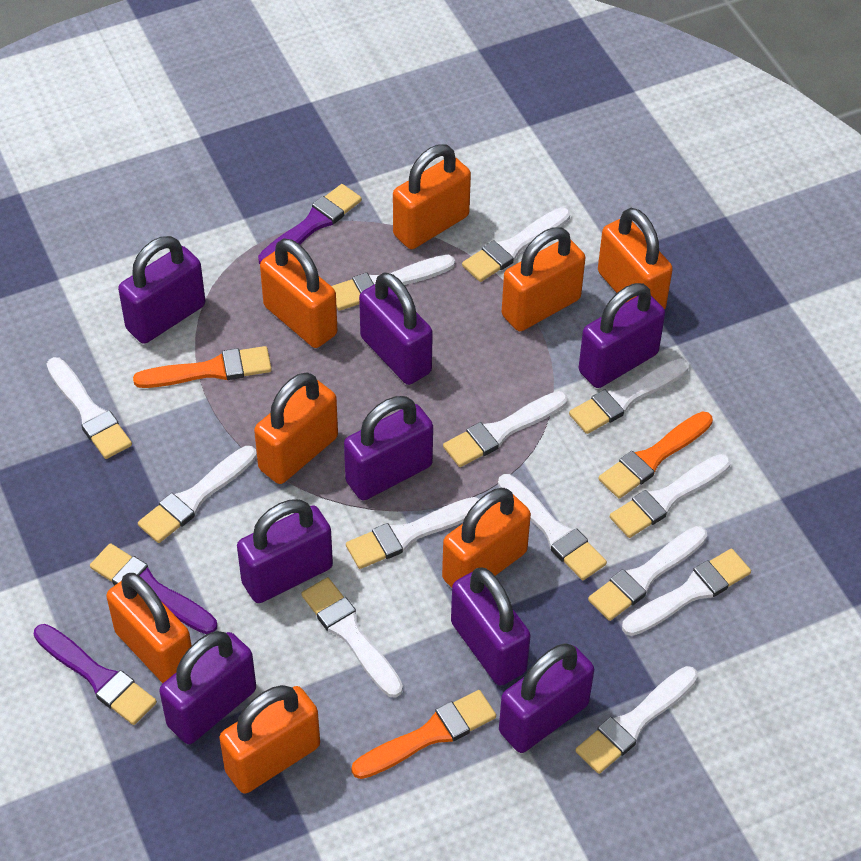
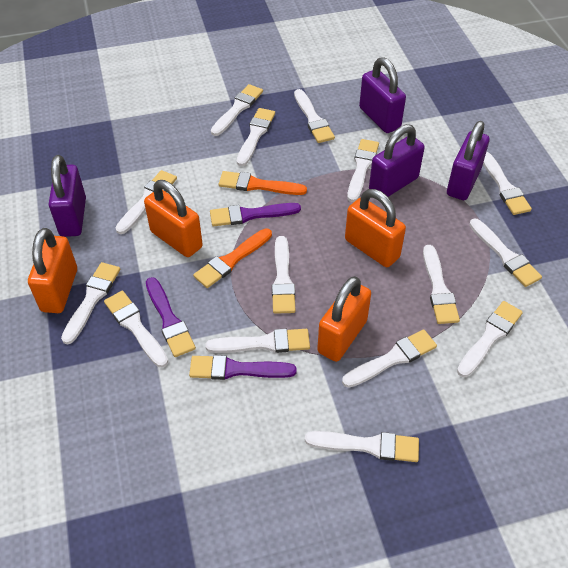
orange brush: [133,346,272,388] [351,690,496,779] [599,411,713,499] = 3 -> [193,228,272,288] [219,171,307,195] = 2
orange padlock: [106,573,192,683] [219,685,320,794] [254,373,338,484] [260,238,337,348] [393,144,471,249] [442,488,531,588] [502,227,585,331] [598,208,673,310] = 8 -> [28,228,77,313] [144,180,203,257] [317,276,371,362] [345,189,406,267] = 4
purple padlock: [118,236,206,344] [159,631,256,744] [237,499,333,603] [344,396,433,500] [359,272,433,385] [451,567,531,686] [499,643,594,753] [579,283,665,388] = 8 -> [49,155,86,237] [359,57,406,133] [369,124,425,197] [447,121,490,200] = 4
white brush: [47,357,132,459] [138,446,257,543] [301,577,403,698] [332,255,455,311] [346,497,479,569] [443,391,568,467] [462,207,570,282] [498,474,607,580] [569,358,689,434] [575,666,698,774] [588,526,707,621] [610,454,731,538] [622,549,751,636] = 13 -> [61,262,120,344] [104,291,168,367] [116,170,177,234] [205,329,310,353] [211,84,263,136] [237,108,275,166] [272,236,296,314] [294,89,335,143] [305,431,419,462] [342,329,437,388] [347,139,379,202] [423,245,460,324] [457,301,523,377] [469,218,542,287] [483,152,532,215] = 15

